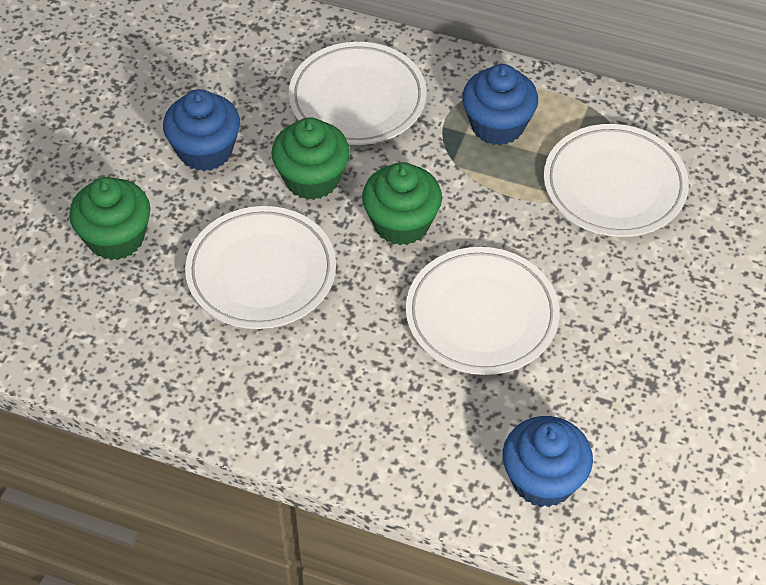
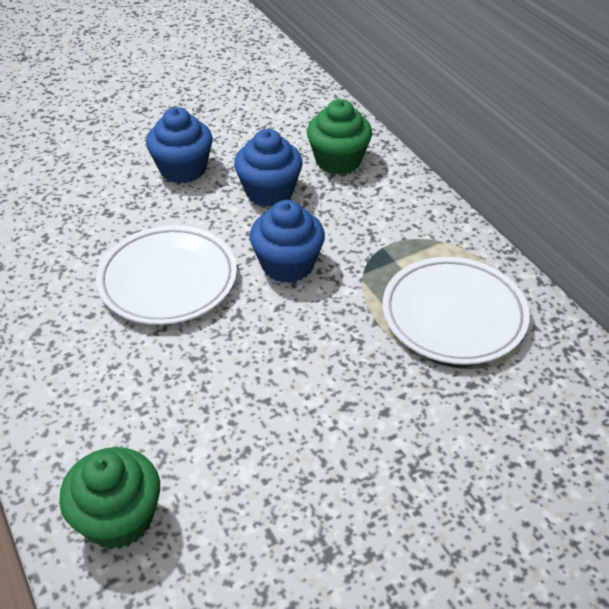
green cupcake: [69,177,150,260] [271,117,350,200] [362,162,442,245] = 3 -> [59,447,160,549] [307,99,372,175] = 2
white plate: [185,206,336,329] [289,42,427,145] [406,247,560,375] [544,124,689,237] = 4 -> [96,225,237,325] [383,257,530,365] = 2

